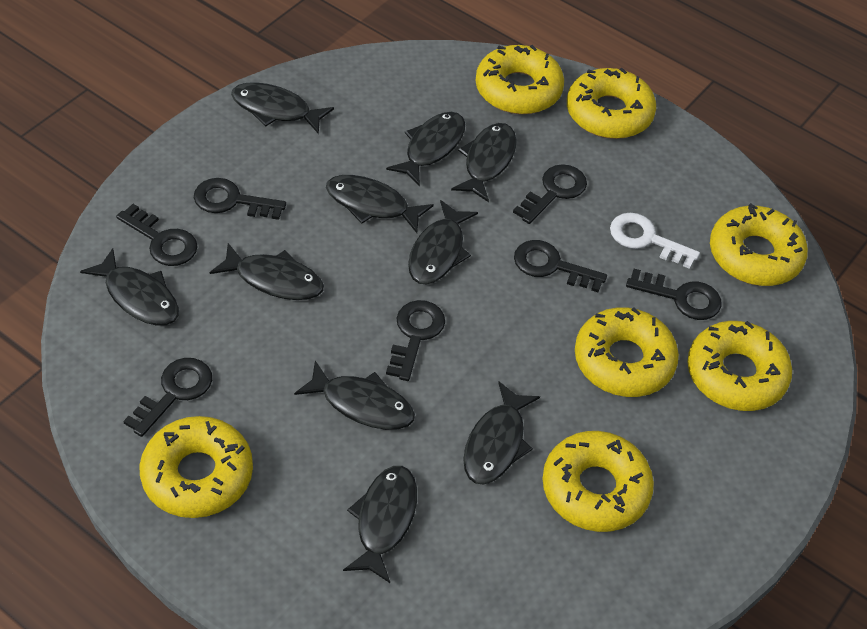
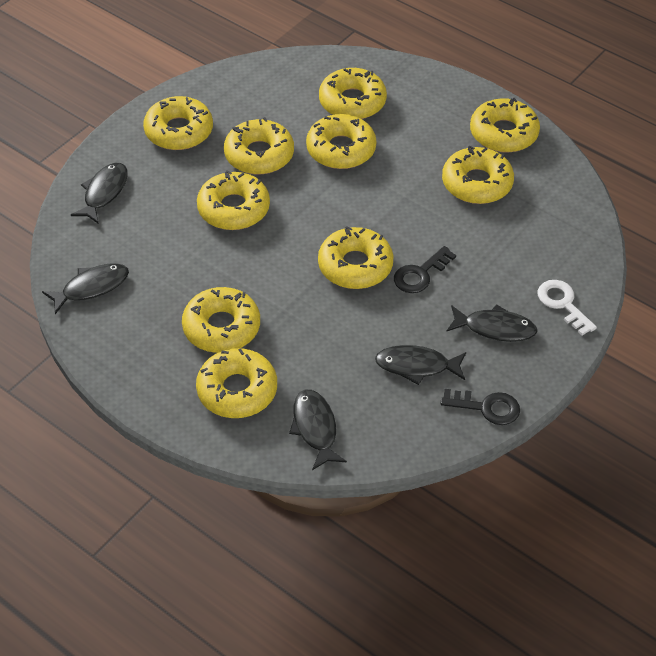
black fish: [80,248,179,326] [210,243,324,300] [231,82,334,134] [294,361,415,430] [326,175,434,233] [343,466,417,583] [386,112,465,186] [408,200,478,284] [451,123,517,202] [463,382,540,485] = 10 -> [42,263,129,314] [71,163,128,224] [289,390,347,470] [375,345,466,385] [446,304,538,342] = 5
black key: [116,204,198,266] [123,358,212,437] [194,178,286,220] [386,300,445,381] [513,164,587,224] [514,240,607,292] [626,269,721,320] = 7 -> [394,246,456,293] [440,389,520,425] = 2
yellow donut: [140,416,253,518] [476,45,564,114] [542,431,654,532] [567,68,656,139] [575,307,679,397] [687,321,792,411] [710,203,808,286] = 7 -> [143,96,213,150] [182,287,260,353] [196,348,277,418] [197,170,270,230] [224,117,294,174] [306,114,376,169] [318,226,394,289] [319,68,387,119] [442,145,514,204] [470,98,540,153] = 10

